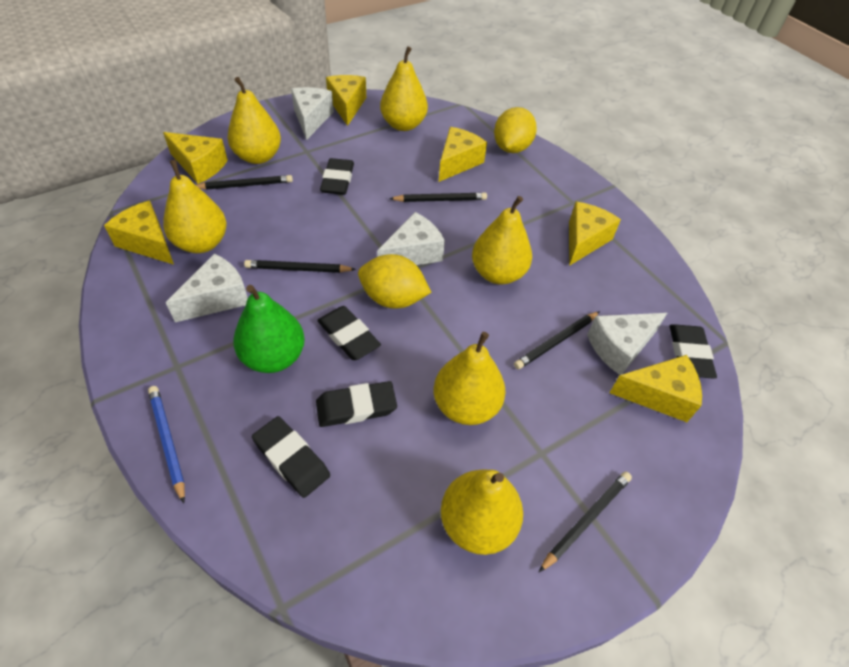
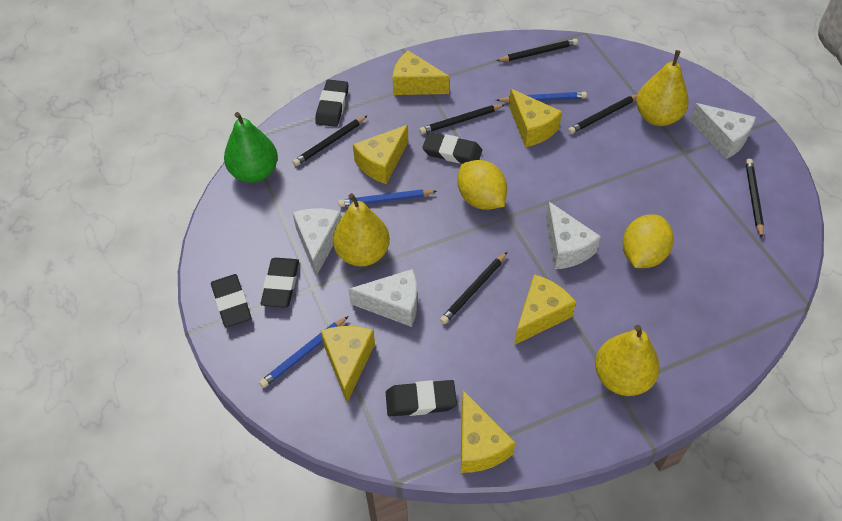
black pencil: [196,175,293,190] [244,260,356,273] [389,192,487,202] [514,311,600,370] [539,471,632,572] = 5 -> [293,115,368,166] [419,104,504,134] [440,252,507,324] [496,39,578,61] [568,94,638,134] [745,159,764,238] = 6
blue pencil: [148,386,185,503] = 1 -> [259,316,348,388] [338,189,437,207] [496,92,587,103] = 3
yellow pear: [163,160,226,253] [227,77,281,164] [380,46,428,131] [434,332,506,425] [441,469,523,555] [472,196,532,285] = 6 -> [333,193,390,266] [595,325,660,396] [636,50,689,126] = 3

